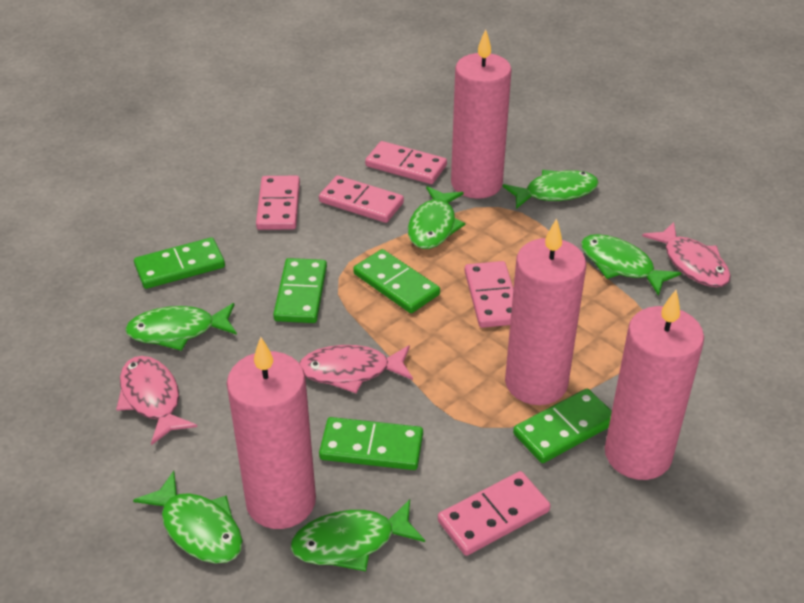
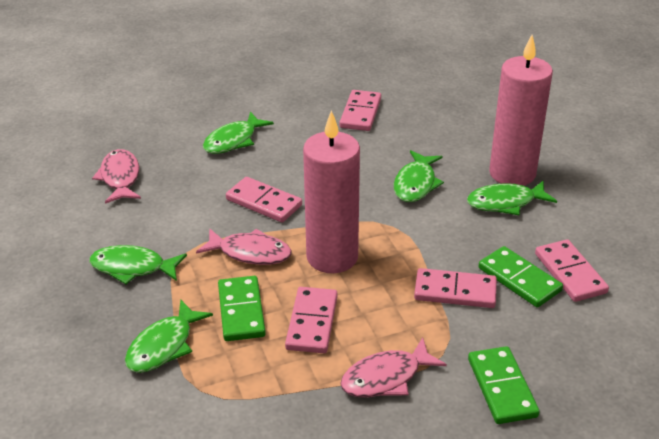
green domino: [134,237,225,289] [273,258,327,323] [319,417,423,470] [353,249,440,313] [513,389,612,463] = 5 -> [218,276,266,341] [468,346,540,424] [478,246,563,307] = 3
green fish: [125,303,237,351] [133,471,243,564] [291,499,425,571] [408,186,465,249] [503,170,599,209] [581,234,681,296] = 6 -> [89,245,187,284] [125,300,213,373] [203,112,274,154] [394,150,444,202] [467,180,557,215] = 5
pink candle: [227,337,316,529] [451,29,512,199] [505,218,586,405] [605,290,704,480] = 4 -> [303,110,360,273] [489,35,553,186] = 2

